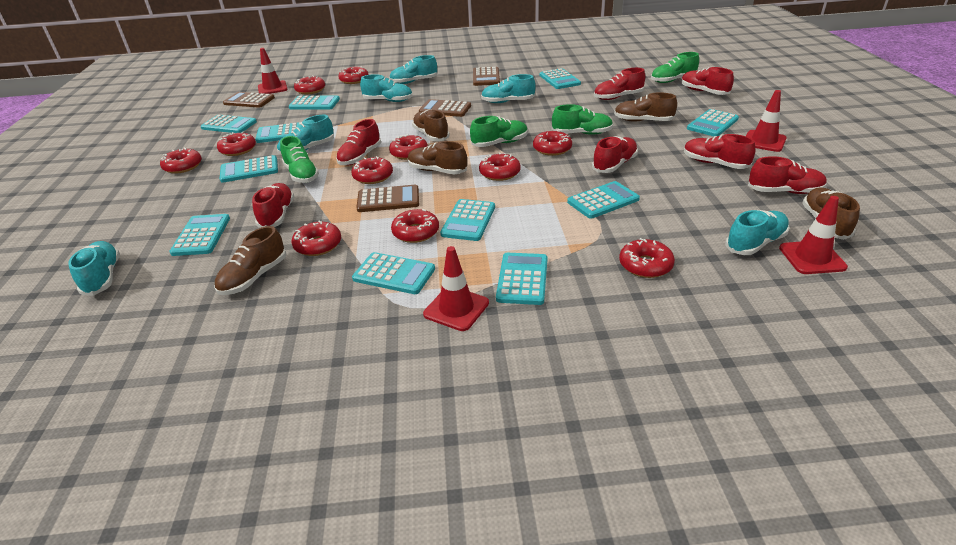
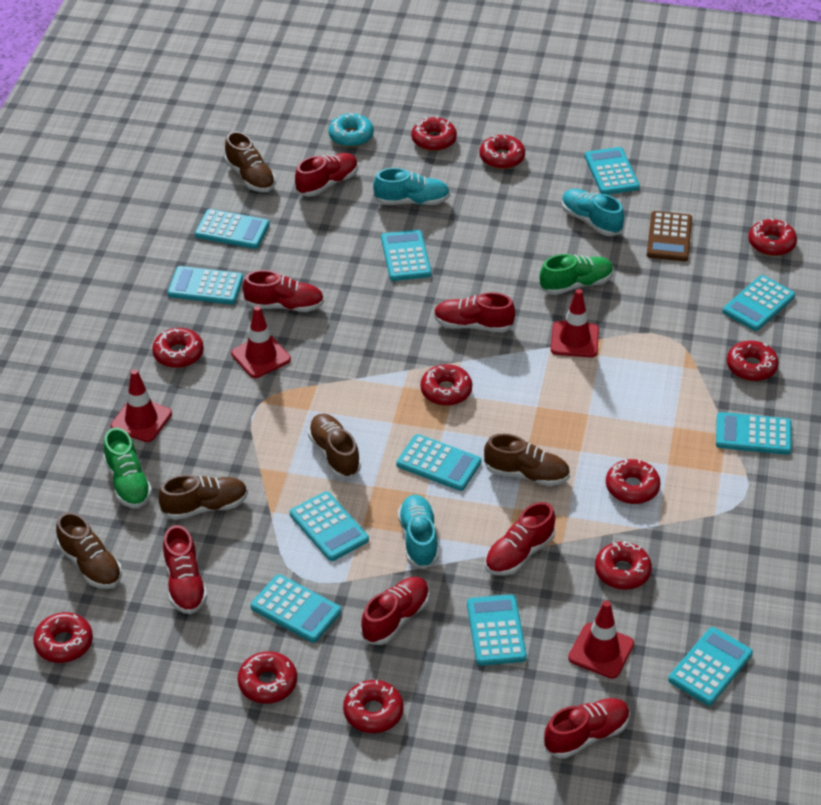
brown calculator: [223,92,275,108] [356,185,419,212] [419,99,471,117] [473,67,500,86] = 4 -> [647,211,692,261] = 1
green shoe: [280,136,319,183] [470,116,528,147] [552,104,613,135] [651,52,699,83] = 4 -> [103,427,152,508] [540,254,613,295] = 2
turquoise donut: none = 0 -> [328,112,374,147] = 1
turquoise shoe: [68,241,120,295] [277,115,334,154] [360,74,413,102] [389,55,438,84] [481,74,536,103] [725,210,789,255] = 6 -> [373,168,450,205] [398,495,439,569] [562,189,624,236] = 3

